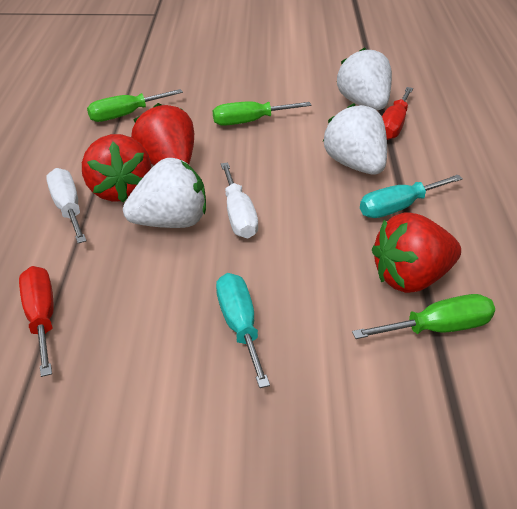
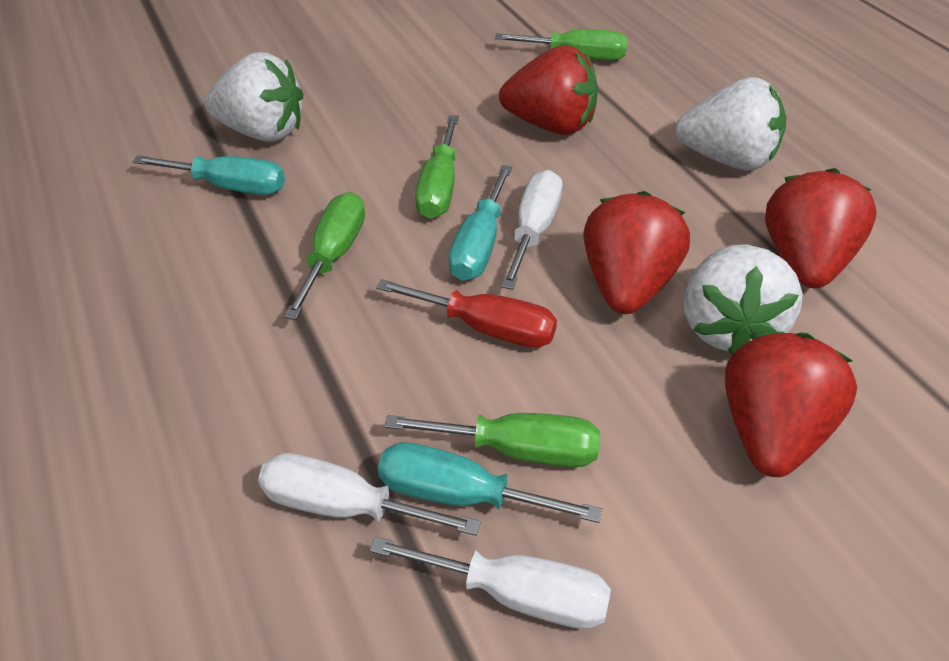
green screwdriver: [87,89,183,122] [213,101,312,126] [352,294,495,339] = 3 -> [284,192,365,320] [384,413,600,467] [415,115,459,219] [495,29,628,60] = 4
red screwdriver: [19,266,54,377] [382,87,413,140] = 2 -> [376,279,557,348] = 1
red strawberry: [82,134,151,203] [131,103,194,165] [372,212,461,293] = 3 -> [499,45,598,135] [583,191,690,314] [725,333,857,477] [765,168,876,288] = 4
turquoise screwdriver: [216,273,270,388] [360,175,463,218] = 2 -> [133,156,285,195] [378,442,602,523] [448,165,512,281] = 3
white screwdriver: [46,168,87,243] [221,163,258,238] = 2 -> [258,453,481,536] [369,537,611,629] [501,170,562,290] = 3

